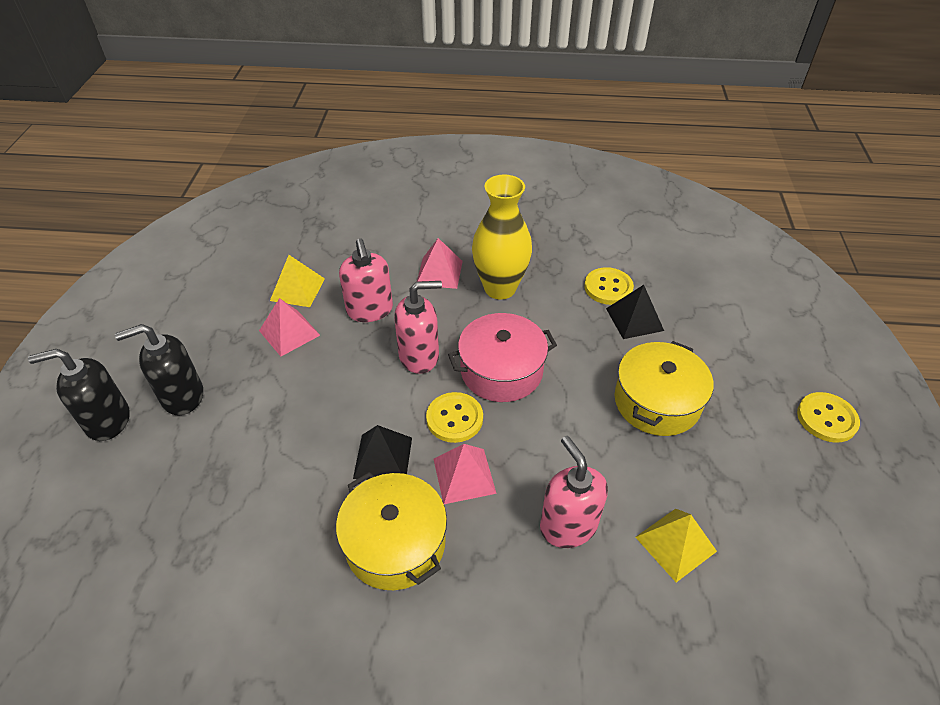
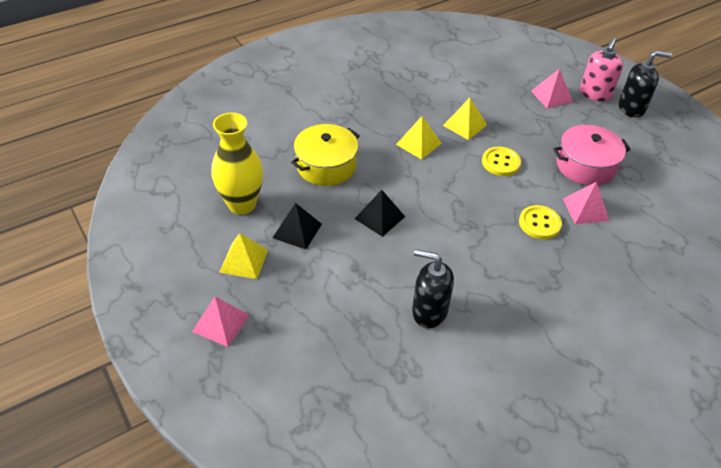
pink soap dispenser: [339,238,393,322] [394,281,442,374] [540,436,608,548] = 3 -> [580,38,623,102] = 1
yellow button: [426,392,483,443] [584,267,634,305] [797,392,860,443] = 3 -> [482,147,521,176] [519,205,562,239] = 2
yellow pot: [336,472,447,590] [615,341,714,436] = 2 -> [291,124,360,186] = 1
yellow pyramid: [270,255,325,307] [635,509,717,582] = 2 -> [219,233,268,279] [396,116,442,160] [443,98,487,140] = 3

